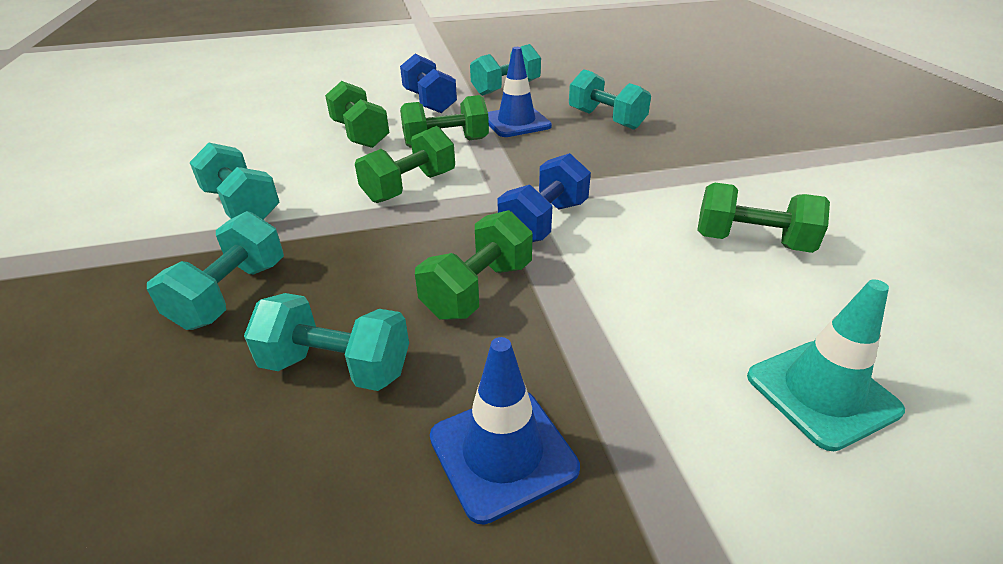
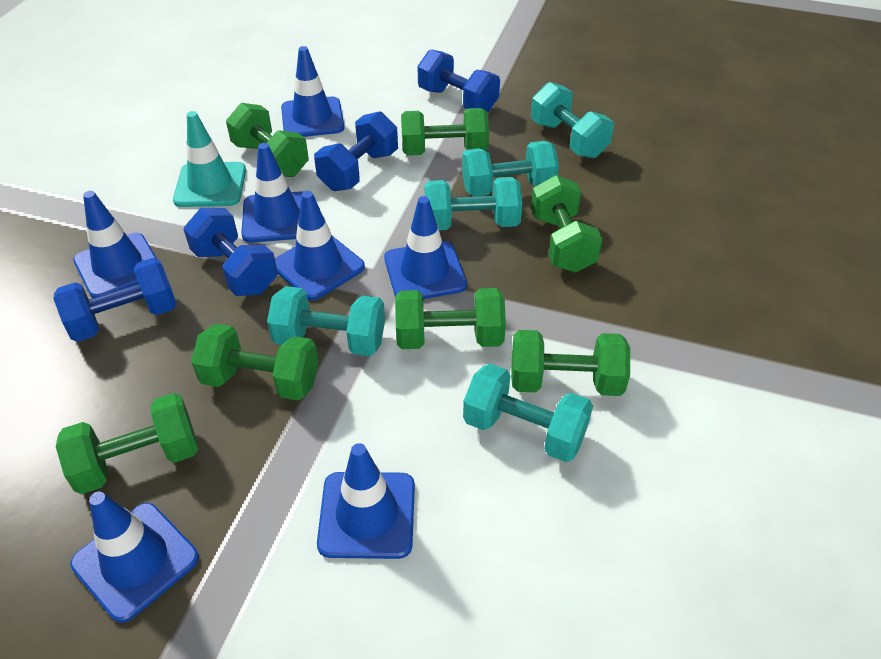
blue dumbbell: [400,54,457,113] [497,153,591,242] = 2 -> [53,258,177,342] [183,208,278,296] [314,111,398,191] [417,49,500,112] = 4
blue traffic cone: [430,337,580,525] [488,47,552,137] = 2 -> [70,492,199,623] [73,191,157,298] [241,143,303,243] [275,191,365,300] [281,46,344,137] [317,443,415,559] [384,196,467,299] = 7
green dumbbell: [325,81,389,148] [355,126,455,203] [400,95,489,148] [415,210,533,320] [697,183,830,253] = 5 -> [56,393,198,494] [191,324,318,401] [226,103,309,177] [395,288,506,349] [401,108,489,156] [511,330,630,396] [531,175,603,273] = 7

